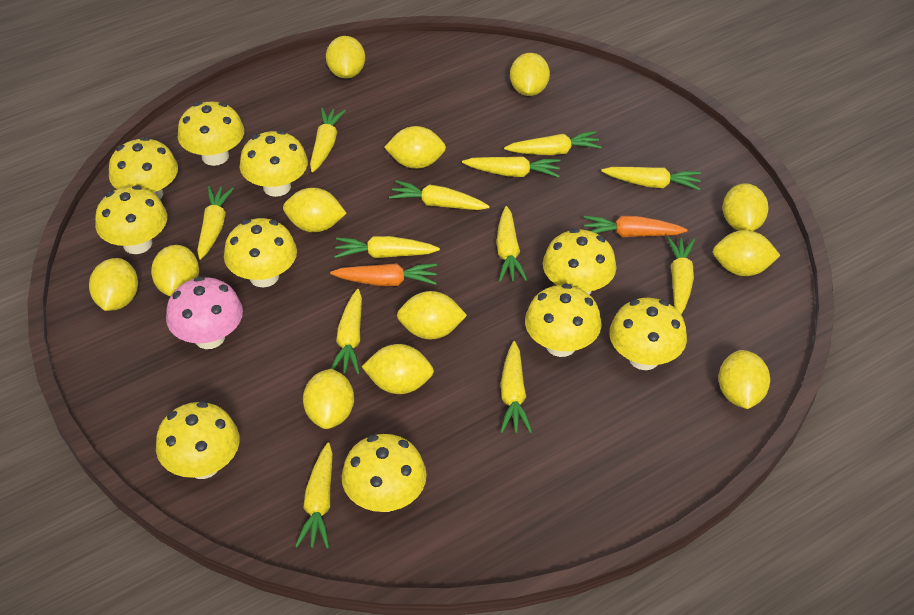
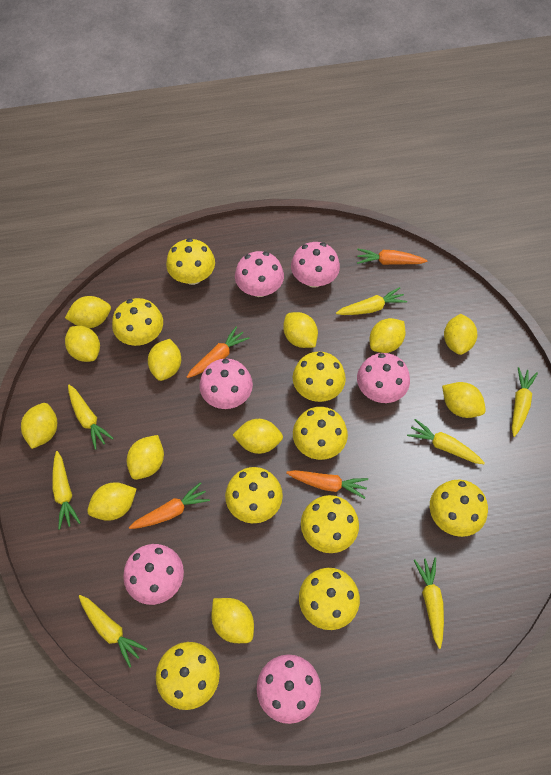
orange carrot: [330,263,437,286] [584,216,688,237] = 2 -> [129,482,210,529] [187,326,250,378] [286,470,368,499] [357,249,428,265] = 4
pink mushroom: [166,276,243,349] = 1 -> [123,544,184,605] [199,358,253,409] [235,251,284,297] [257,654,321,724] [291,242,340,288] [357,353,410,403] = 6
yellow carrot: [197,186,234,260] [295,443,333,549] [310,108,346,172] [331,289,362,374] [334,236,440,258] [389,180,490,210] [462,156,560,177] [496,206,527,282] [500,341,532,433] [504,131,602,155] [601,167,701,190] [667,236,695,314] = 12 -> [52,451,81,530] [68,385,114,450] [79,595,147,668] [336,287,407,315] [407,419,485,464] [414,558,444,649] [512,367,538,437] = 7
yellow mushroom: [95,185,167,254] [109,137,178,199] [156,401,240,479] [178,101,244,166] [224,218,297,288] [240,130,308,197] [342,434,427,512] [525,284,602,357] [543,228,616,295] [609,298,687,370] = 10 -> [112,298,163,346] [156,642,220,710] [166,238,215,285] [225,467,283,523] [293,352,346,402] [293,407,348,460] [299,568,360,630] [301,495,359,553] [430,480,488,537] = 9

